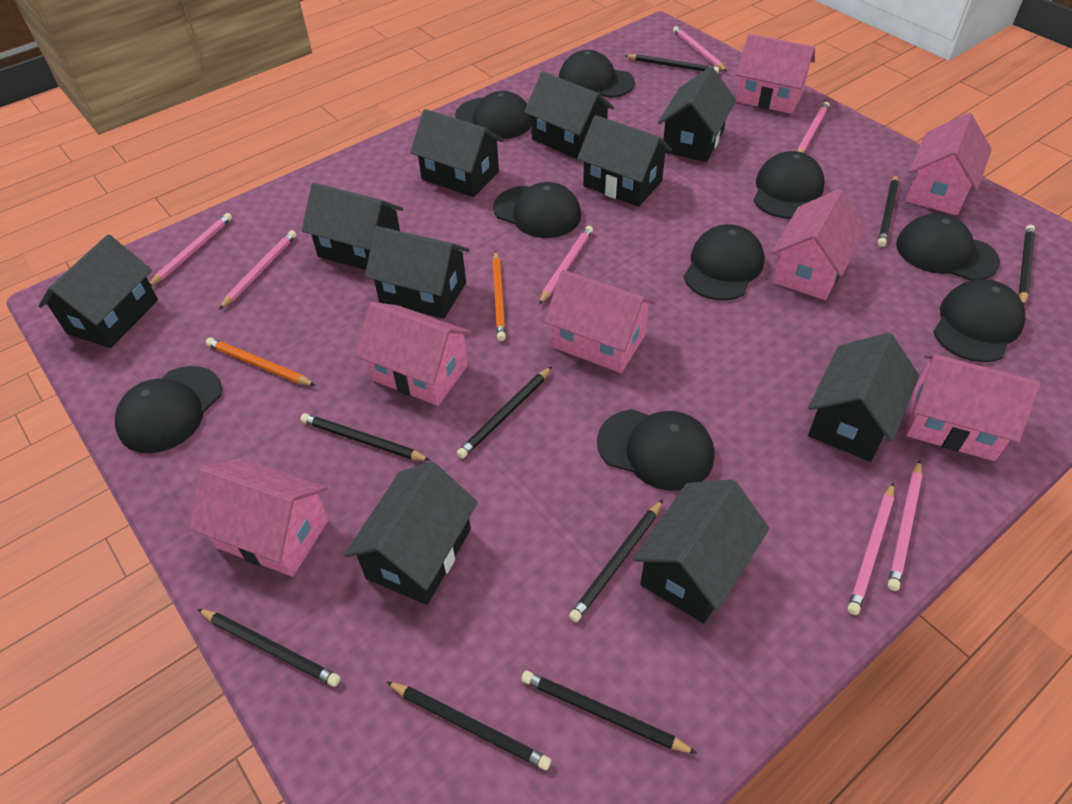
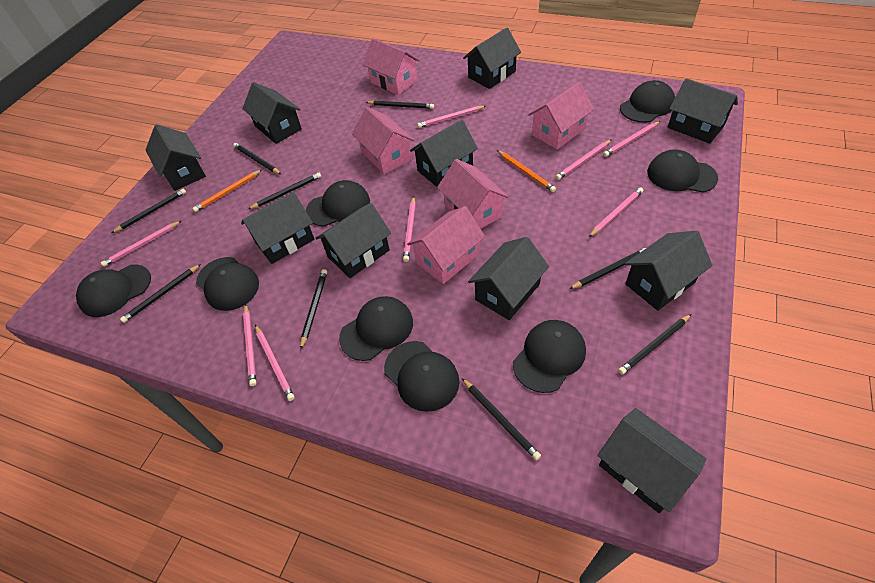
black cap: [115,366,222,453] [455,91,531,139] [493,182,581,238] [559,50,635,98] [597,409,714,491] [684,224,765,300] [754,151,825,219] [896,214,1000,281] [933,279,1025,362] = 9 -> [76,264,151,317] [196,257,259,311] [306,180,370,227] [339,296,413,361] [384,341,460,412] [513,320,586,393] [620,80,675,123] [647,150,718,193] = 8
pink house: [189,458,329,577] [355,302,472,406] [544,270,656,373] [736,34,815,114] [771,189,866,300] [906,113,992,215] [906,354,1041,461] = 7 -> [352,107,414,174] [363,38,420,95] [407,206,485,284] [437,159,509,229] [528,82,594,149] = 5
pink pencil: [150,213,232,286] [219,230,297,309] [539,226,593,304] [673,26,727,71] [797,102,830,153] [848,482,894,615] [888,460,922,591] = 7 -> [101,221,181,267] [243,304,256,386] [255,325,295,401] [403,196,416,262] [417,106,486,128] [556,140,611,180] [589,187,643,237] [603,121,660,157] = 8

